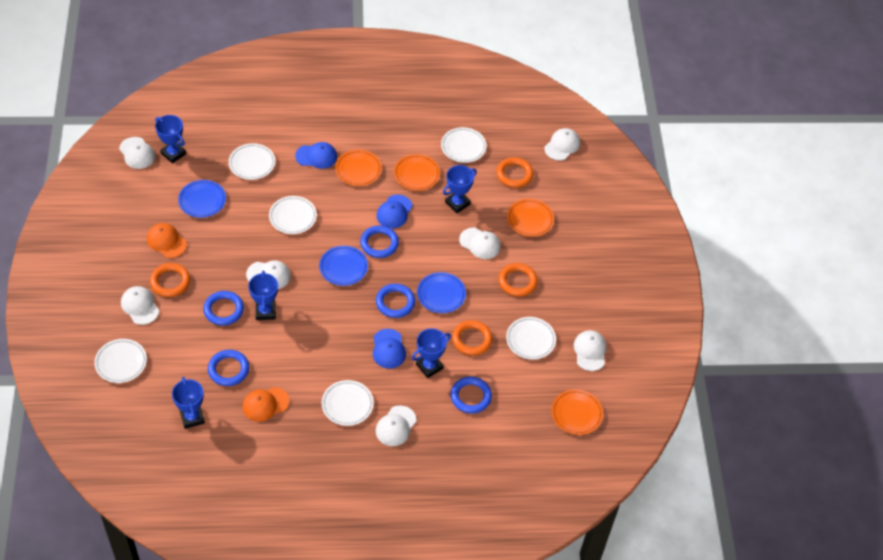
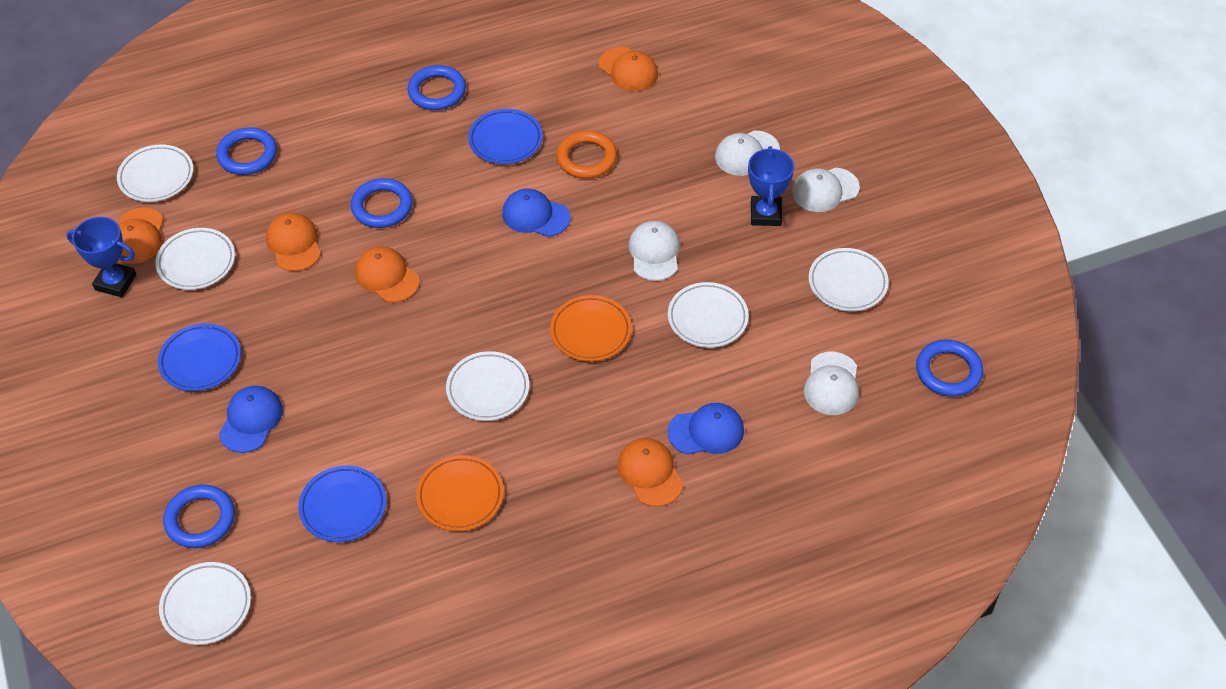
blue trophy: [155,115,186,164] [172,377,205,429] [248,271,278,320] [412,328,451,378] [443,165,477,213] = 5 -> [66,217,137,297] [748,146,794,226] = 2
orange cap: [147,223,187,258] [243,387,289,422] = 2 -> [119,208,163,264] [266,213,321,271] [355,246,420,303] [599,47,658,91] [617,438,683,507] = 5
orange plate: [335,150,382,186] [394,154,440,191] [507,199,554,237] [551,389,603,435] = 4 -> [416,455,504,531] [550,295,632,362] = 2
orange ring: [150,263,190,297] [452,320,492,356] [496,157,533,188] [499,263,538,297] = 4 -> [557,131,617,179] = 1
white cap: [119,137,155,169] [121,286,159,325] [246,261,291,289] [375,405,417,446] [459,228,501,259] [544,128,580,161] [574,330,607,371] = 7 -> [629,221,680,281] [715,131,780,176] [792,168,860,212] [804,352,859,415] = 4

